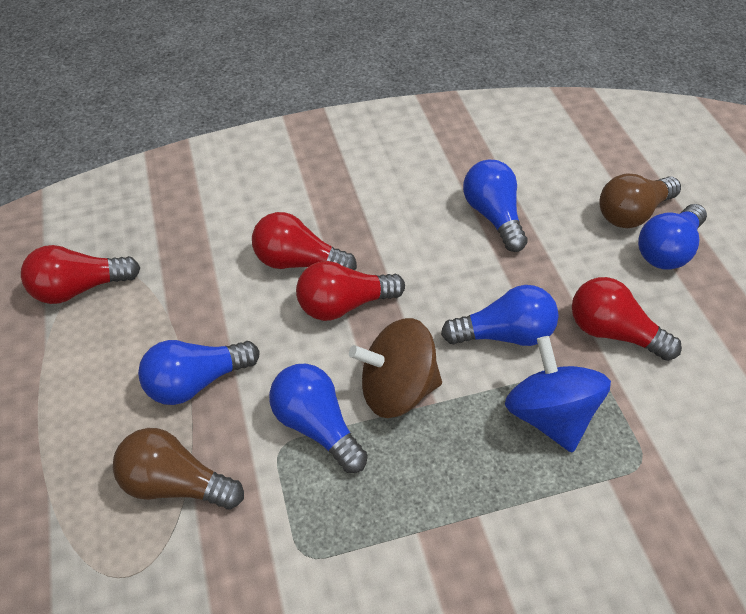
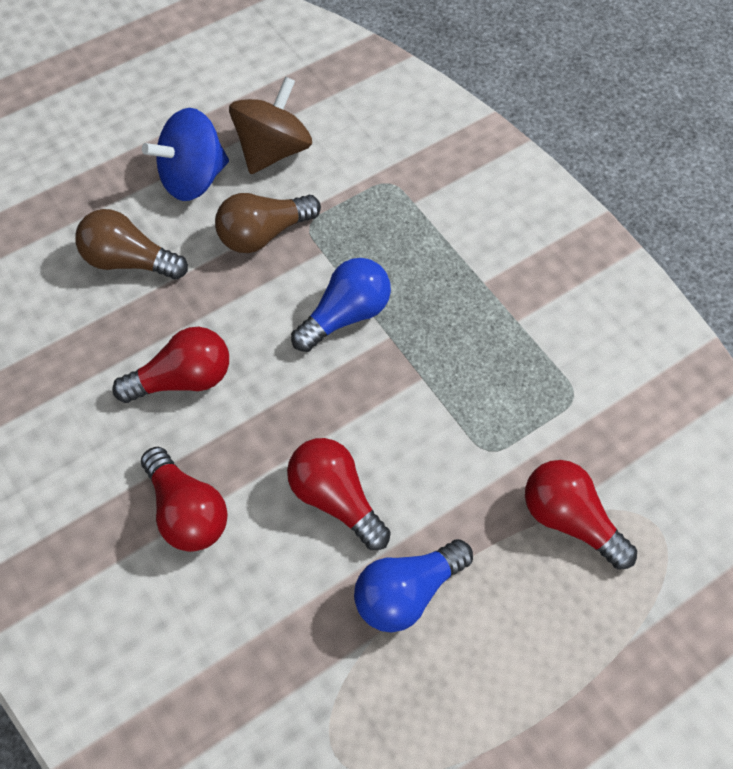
blue light bulb: [138,340,260,405] [269,364,368,473] [441,285,559,346] [463,160,528,252] [638,204,707,270] = 5 -> [291,258,391,352] [354,539,473,632] = 2

